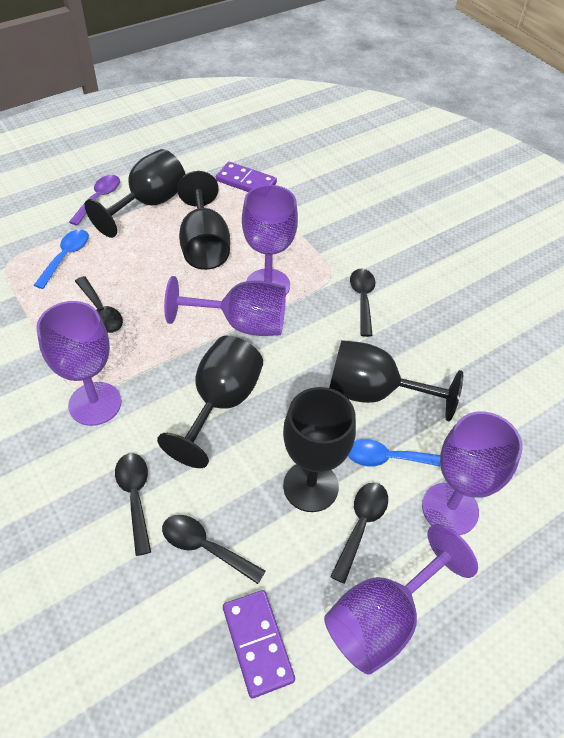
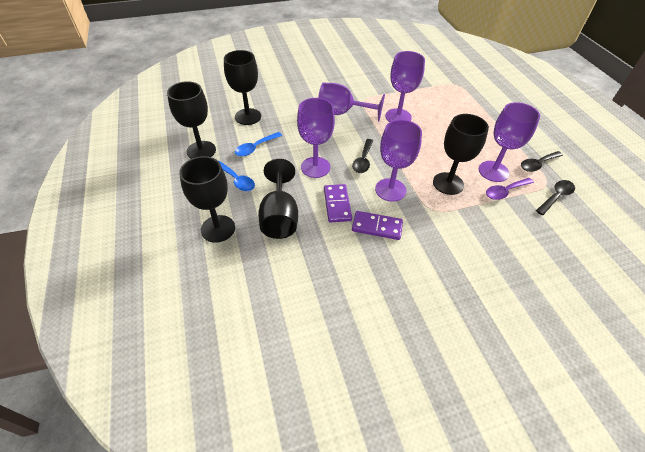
black spoon: [75,276,123,333] [115,453,151,556] [162,515,266,584] [330,482,388,584] [350,269,375,337] = 5 -> [352,139,373,173] [521,151,563,172] [536,180,575,215] = 3

